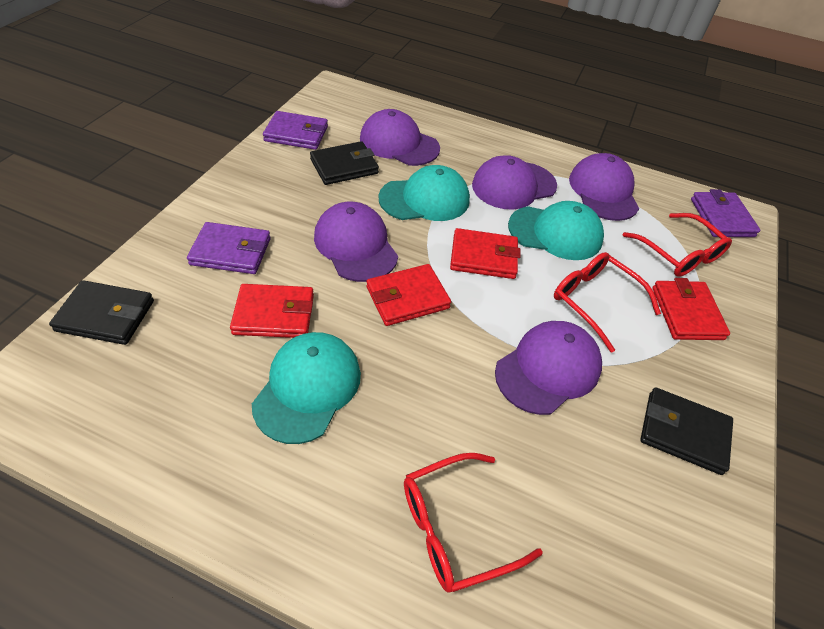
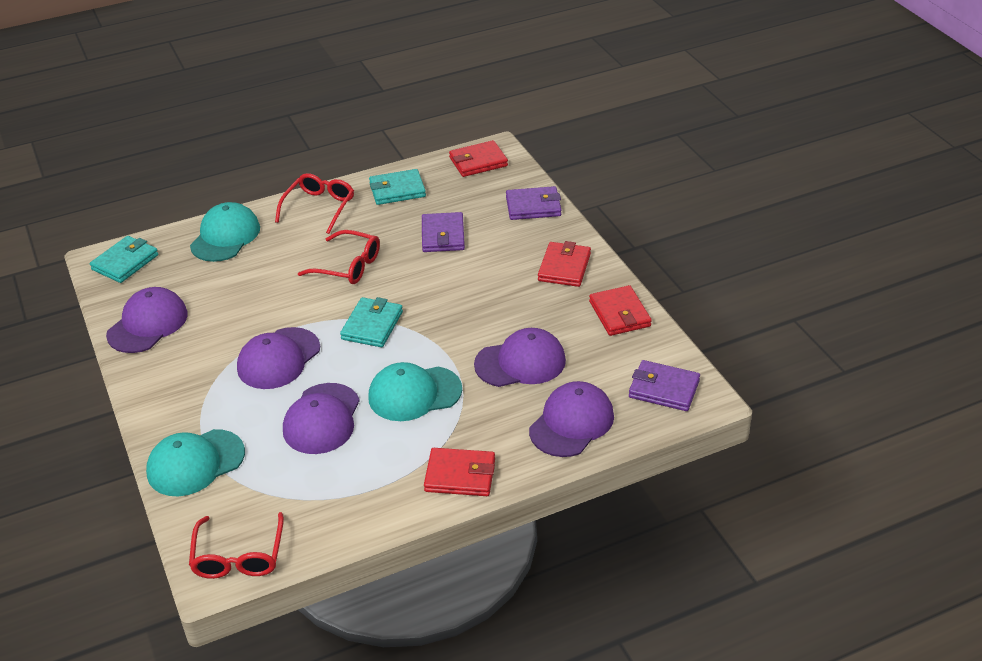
black wallet: [49,280,154,345] [310,141,379,185] [640,387,733,475] = 3 -> none = 0
turquoise wallet: none = 0 -> [90,236,158,283] [340,297,403,347] [369,169,426,205] = 3

